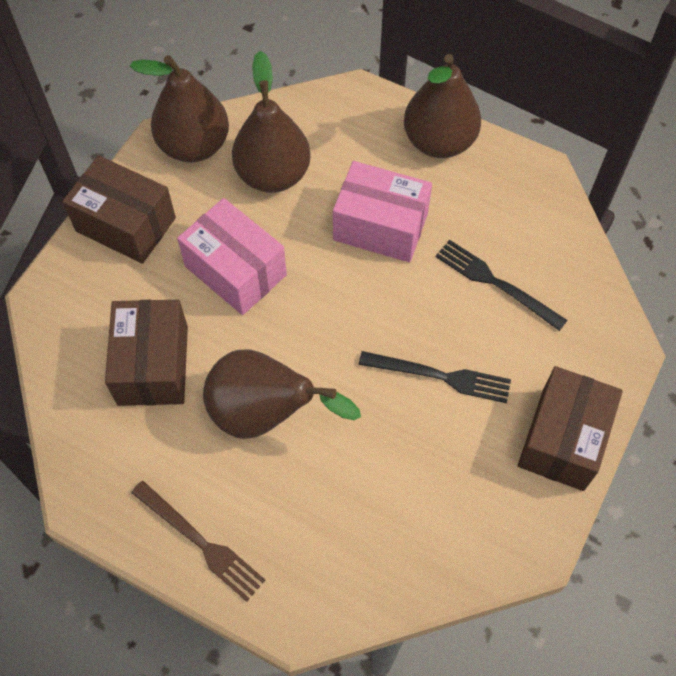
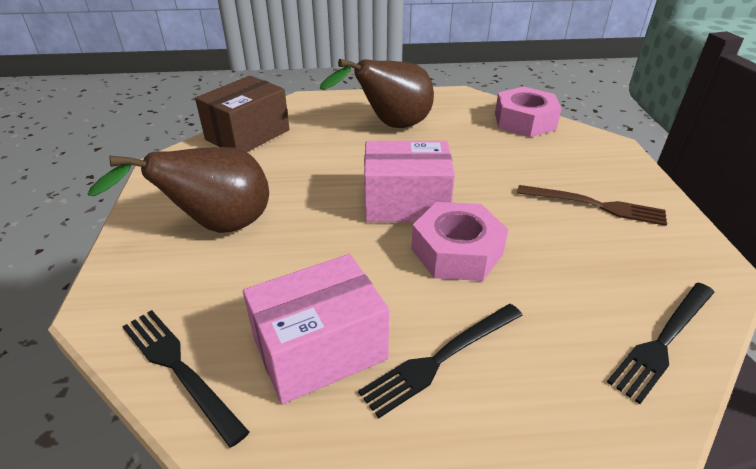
black fork: [359,351,511,403] [436,240,568,331] = 2 -> [122,310,249,448] [358,304,522,418] [607,283,715,404] = 3
brown box: [62,155,176,264] [105,300,188,406] [518,366,623,491] = 3 -> [195,76,290,152] = 1
brown pear: [130,55,229,163] [203,350,361,439] [232,51,311,193] [404,54,481,158] = 4 -> [87,147,269,233] [320,59,434,128] = 2
pink nut: none = 0 -> [411,202,508,281] [495,87,562,137] = 2

